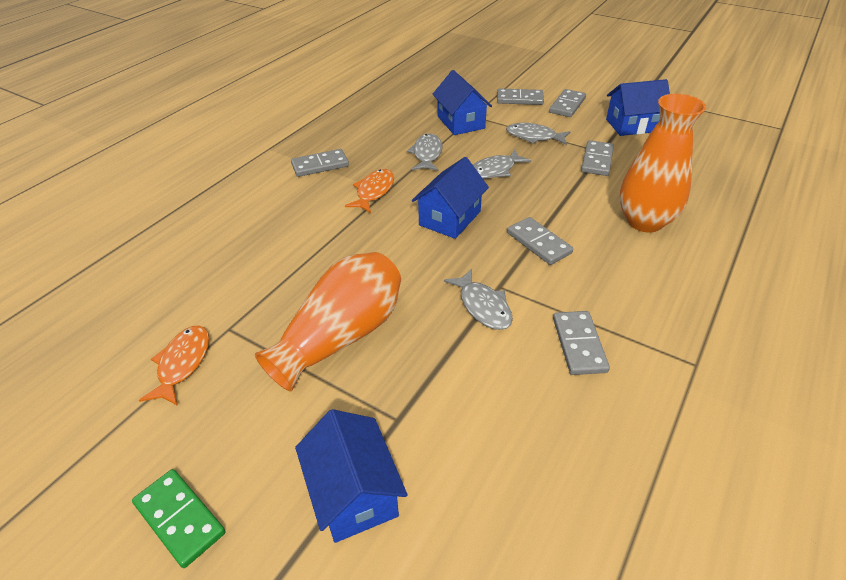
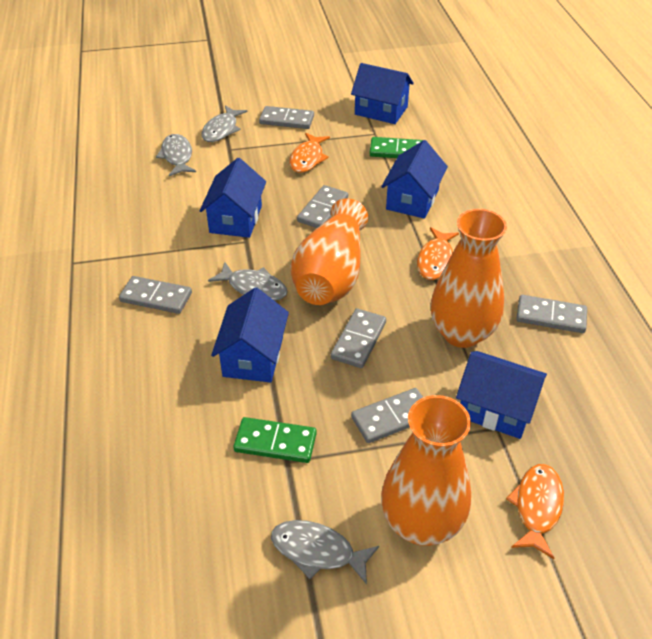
blue house: [295,409,408,543] [412,157,489,239] [433,70,492,135] [606,79,670,136] = 4 -> [200,158,266,238] [211,287,289,383] [351,63,414,124] [381,140,448,219] [456,351,547,439] = 5
green domino: [132,469,225,568] = 1 -> [233,417,317,463] [370,137,423,158] = 2
orange fish: [139,325,209,406] [345,169,394,213] = 2 -> [289,133,330,173] [417,227,459,280] [506,464,564,559] = 3
orange vase: [255,252,401,392] [619,94,706,233] = 2 -> [290,198,368,305] [381,395,471,546] [430,209,507,348] = 3

